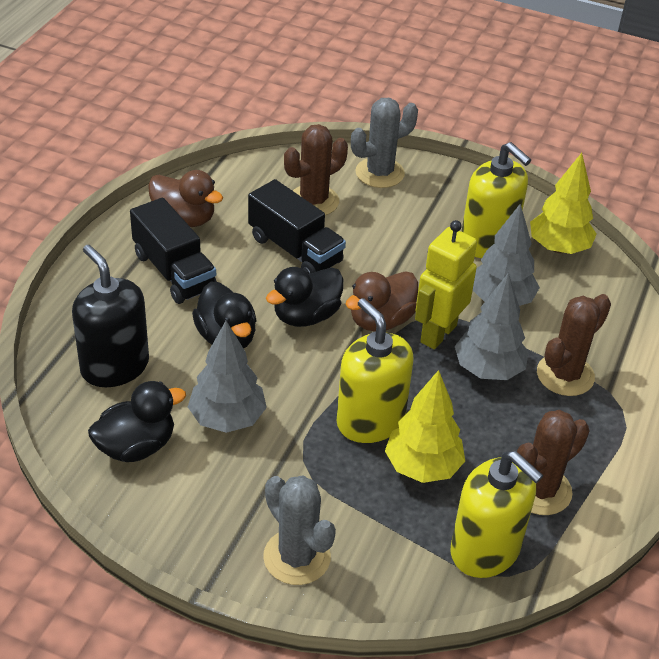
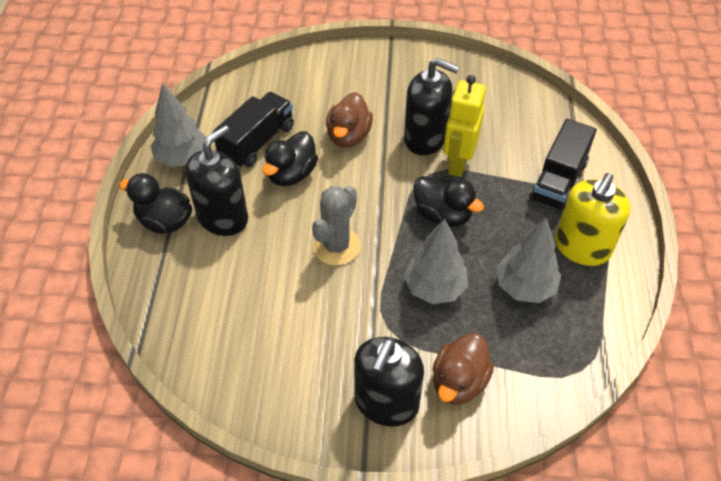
black soap dispenser: [72,245,149,387] = 1 -> [185,125,248,236] [354,337,424,427] [404,58,459,155] = 3
brown cactus: [284,124,348,215] [517,410,590,515] [537,294,611,396] = 3 -> none = 0
grey cactus: [263,475,336,585] [351,98,418,188] = 2 -> [312,186,361,266] = 1
yellow soap dispenser: [337,298,414,443] [450,451,543,578] [461,142,531,258] = 3 -> [555,173,630,266] = 1
yellow tree: [385,370,465,483] [530,153,597,254] = 2 -> none = 0

